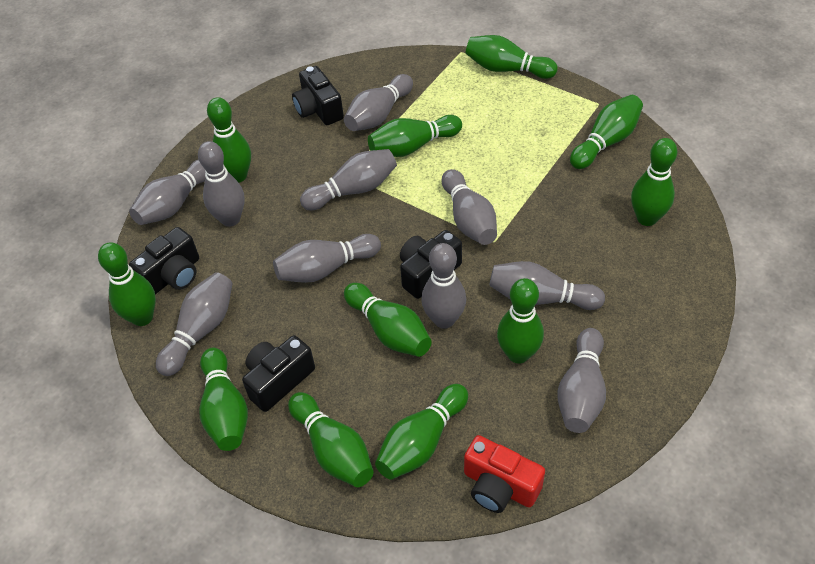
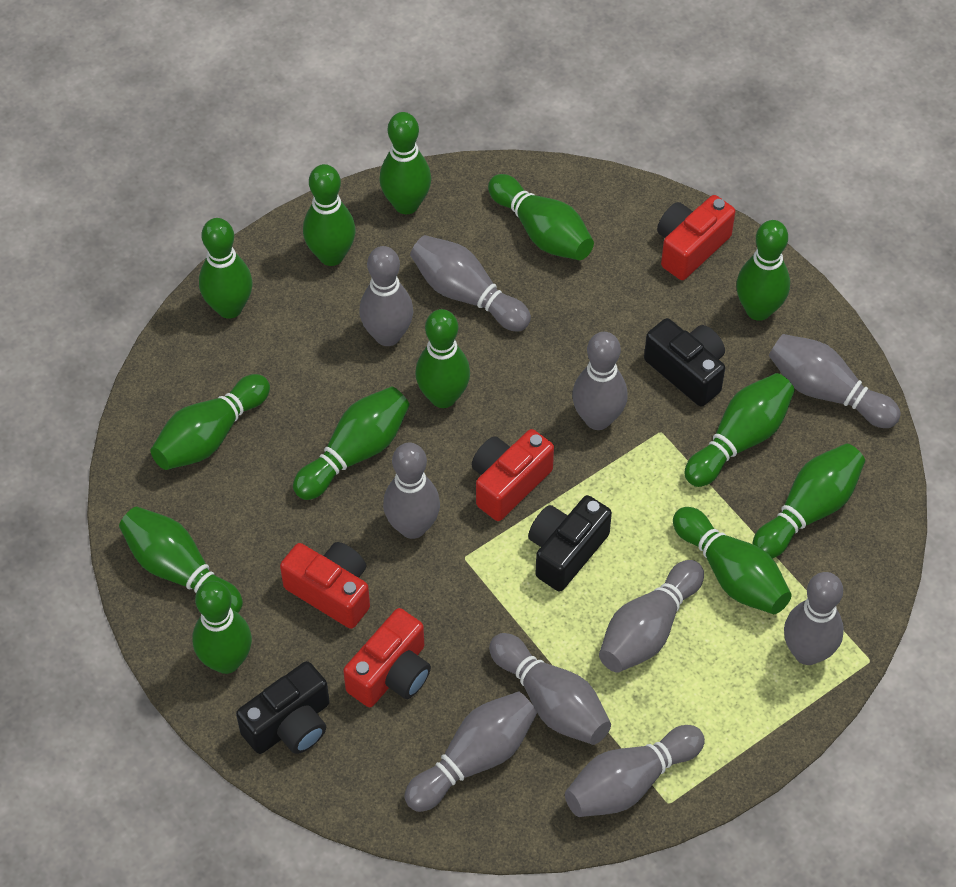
black camera: [129,227,199,294] [242,335,315,412] [292,66,344,125] [400,230,462,299] = 4 -> [236,661,330,754] [528,495,612,591] [644,318,725,407] = 3
green bowling pin: [98,242,156,326] [199,348,248,451] [207,97,251,183] [288,392,374,487] [344,283,432,357] [368,115,462,157] [375,384,468,480] [466,35,558,79] [497,278,544,364] [570,95,643,169] [631,138,677,226] = 11 -> [119,506,243,613] [151,374,270,470] [192,581,252,674] [199,218,253,319] [293,386,410,500] [303,164,356,266] [379,112,431,214] [415,309,470,408] [488,174,594,260] [673,507,792,614] [684,373,795,487] [736,220,790,321] [752,443,865,558] = 13
red camera: [464,435,545,513] = 1 -> [280,542,370,629] [343,608,431,707] [472,429,554,521] [657,195,735,280] = 4

